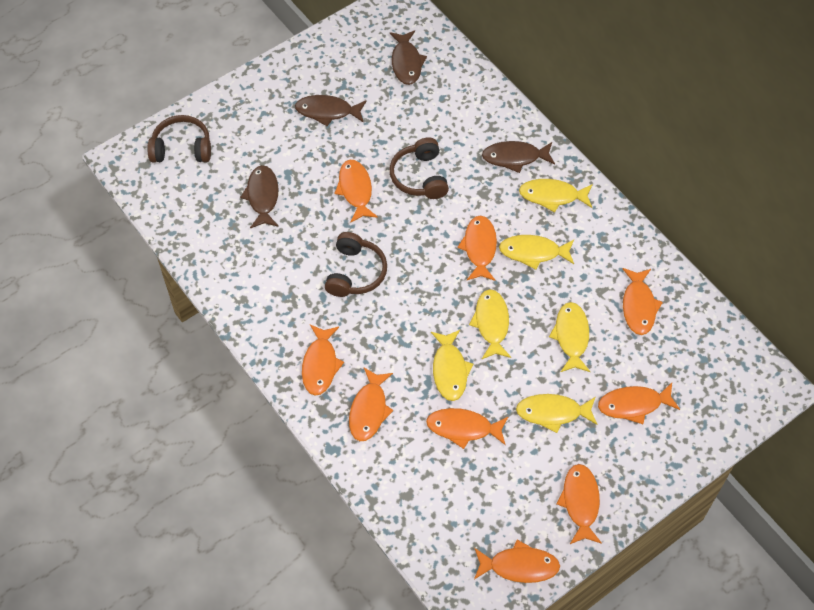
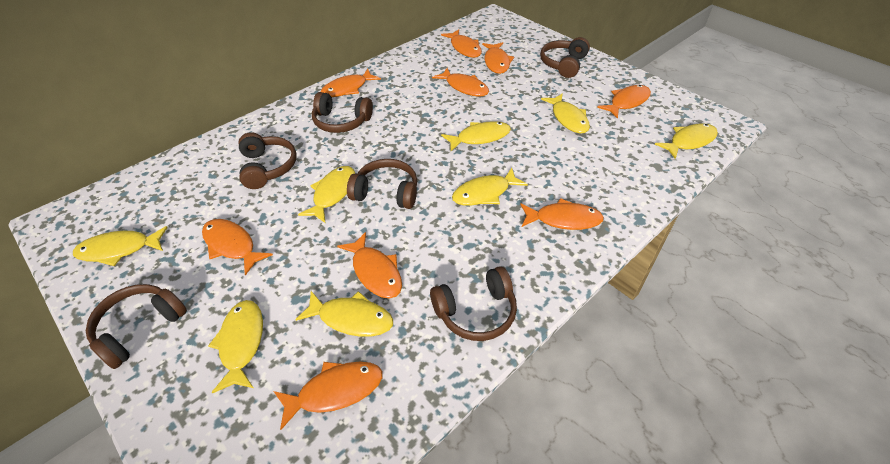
brown fish: [240,165,279,229] [295,95,367,126] [389,30,427,85] [482,141,555,173] = 4 -> none = 0
brown headphones: [147,115,211,163] [325,232,387,297] [390,137,449,199] = 3 -> [86,284,187,369] [238,132,297,189] [312,92,373,133] [347,159,417,209] [430,266,517,341] [540,37,590,78] = 6
yellow fish: [431,330,473,401] [469,289,511,359] [499,235,574,270] [516,394,598,433] [519,179,593,212] [549,302,591,372] = 6 -> [73,226,168,266] [208,300,263,393] [295,291,393,337] [298,166,355,223] [441,121,511,151] [452,168,528,206] [541,93,590,133] [655,123,718,159] = 8

